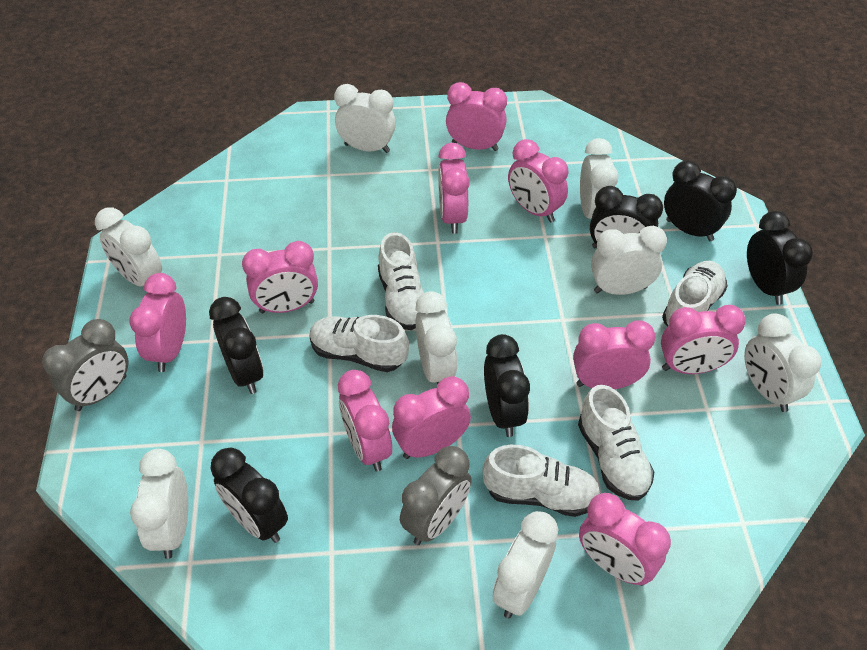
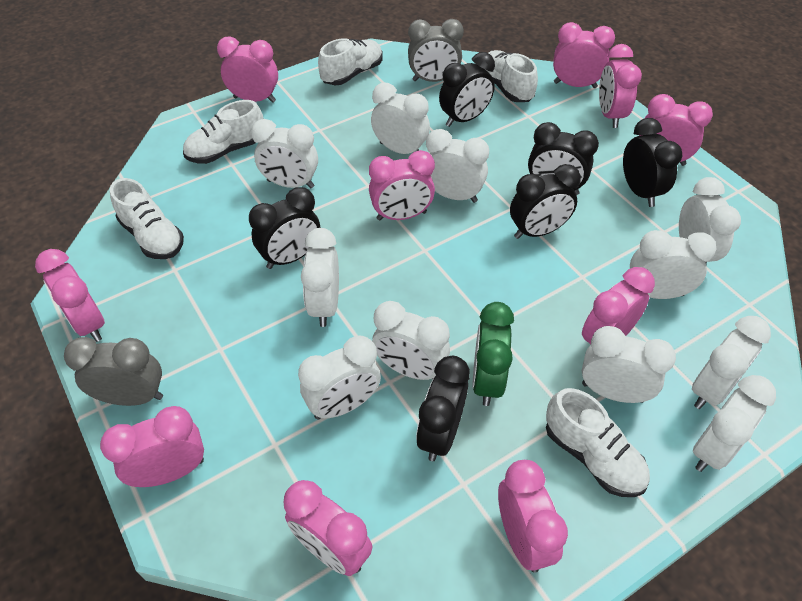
green clock: none = 0 -> [472,302,514,406] = 1
white clock: [95,207,162,286] [130,449,188,559] [334,84,396,153] [416,291,457,384] [493,511,558,618] [580,138,619,219] [591,226,667,295] [744,313,821,412] = 8 -> [251,119,318,188] [298,335,381,420] [301,228,339,327] [371,83,430,154] [372,301,450,380] [426,129,489,203] [582,326,676,403] [630,230,716,299] [679,177,741,265] [692,316,771,409] [693,375,776,472] = 11

